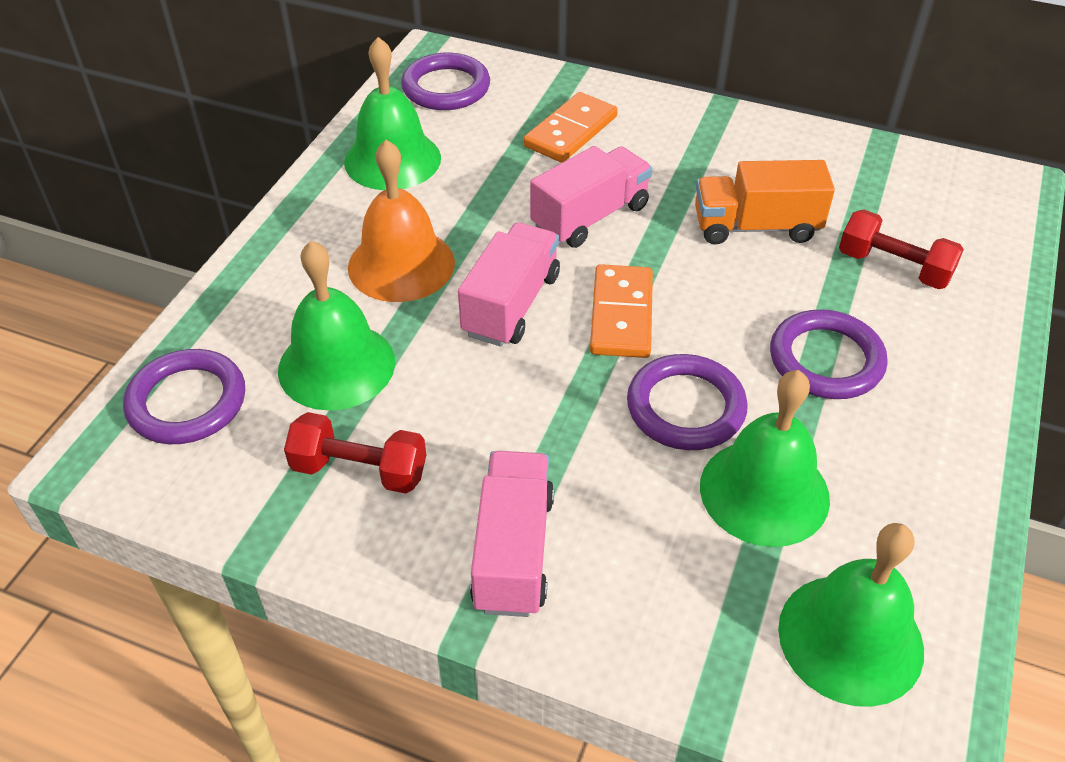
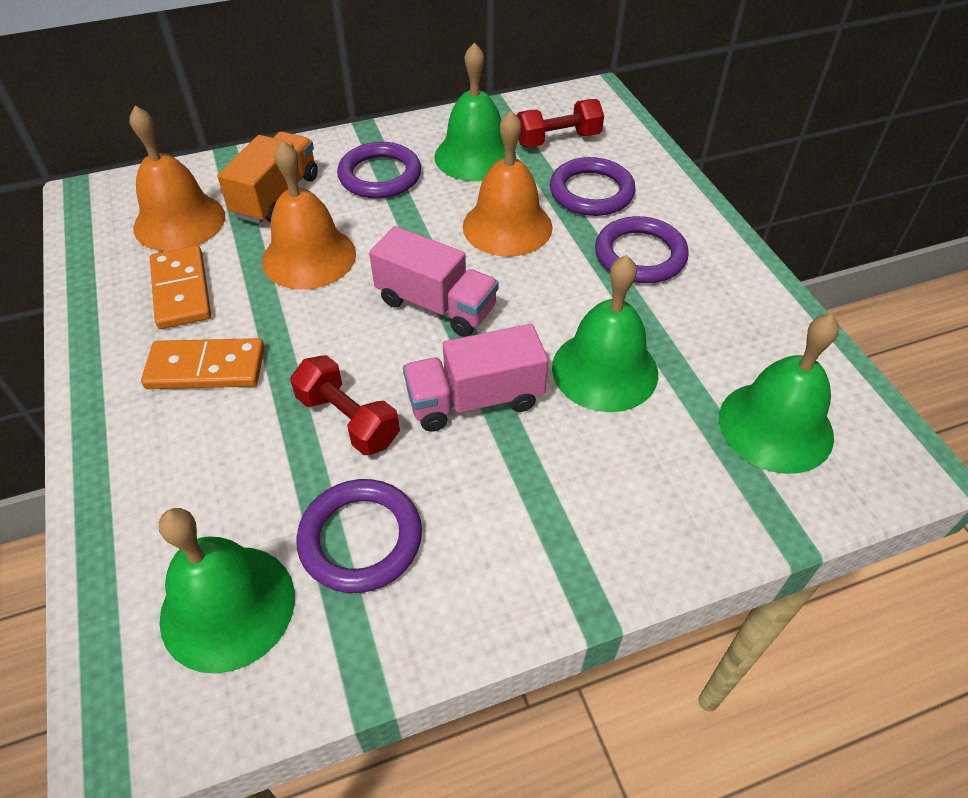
orange bell: [348,140,455,302] = 1 -> [130,106,225,251] [262,140,356,290] [463,111,552,257] = 3
pink truck: [458,222,560,346] [470,451,554,617] [530,146,652,248] = 3 -> [369,226,499,337] [403,324,548,432] = 2

